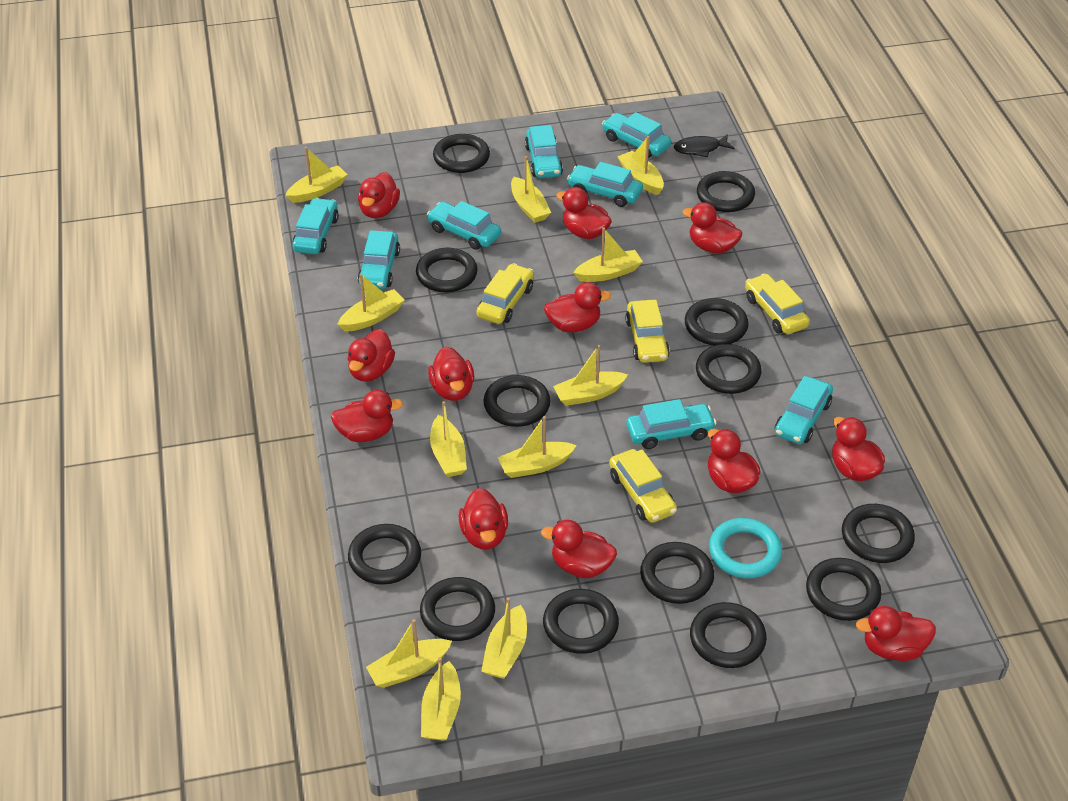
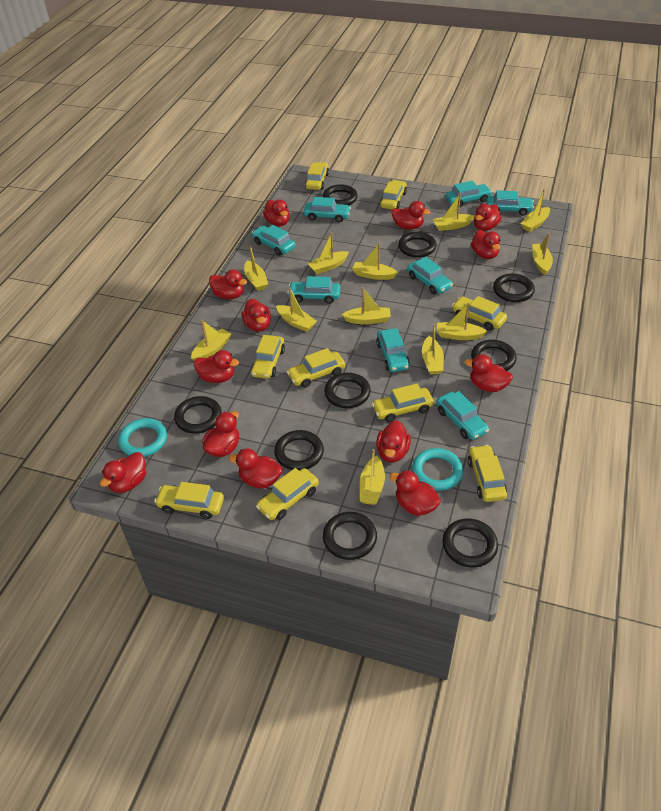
black fish: [674,134,735,157] = 1 -> none = 0
black ring: [348,524,421,585] [416,248,478,292] [420,577,495,641] [433,134,490,173] [483,375,551,427] [543,589,619,654] [640,542,714,604] [685,298,749,345] [690,602,767,668] [696,344,762,394] [697,171,755,212] [806,558,882,621] [842,504,915,563] = 13 -> [174,396,222,433] [274,430,324,471] [322,184,358,205] [323,512,377,560] [324,373,371,408] [398,232,437,258] [442,518,498,568] [471,340,516,371] [493,273,535,302] = 9
red duck: [331,390,403,442] [348,329,395,382] [358,172,400,218] [428,347,474,401] [459,488,508,549] [541,520,617,578] [544,282,611,332] [556,187,612,239] [682,202,743,254] [708,429,760,493] [832,417,885,481] [856,606,936,661] = 12 -> [100,452,146,493] [194,350,239,383] [202,411,239,457] [209,269,247,299] [229,448,282,489] [241,299,271,332] [263,199,290,226] [376,420,411,462] [390,470,441,516] [391,201,430,230] [465,354,513,392] [471,230,500,259] [474,204,502,231] = 13
turquoise ring: [709,518,782,578] = 1 -> [118,418,167,457] [412,448,463,491] = 2
yellow boat: [285,147,348,203] [337,273,405,331] [366,619,452,688] [421,657,461,741] [430,401,467,477] [481,597,527,679] [498,416,577,478] [511,156,551,223] [553,345,628,406] [573,227,643,282] [617,136,664,195] = 11 -> [191,320,231,360] [244,245,268,291] [276,287,317,332] [308,232,349,274] [342,287,391,324] [352,243,398,280] [360,449,385,505] [422,324,444,375] [433,193,474,231] [436,303,487,340] [521,189,550,232] [532,233,553,275] = 12
yellow car: [477,263,534,324] [609,449,677,523] [625,300,670,363] [745,273,810,334] = 4 -> [154,482,224,519] [251,335,285,379] [256,468,319,520] [287,348,345,388] [305,162,329,190] [372,384,434,422] [380,180,407,210] [452,296,507,331] [468,445,507,502] = 9

